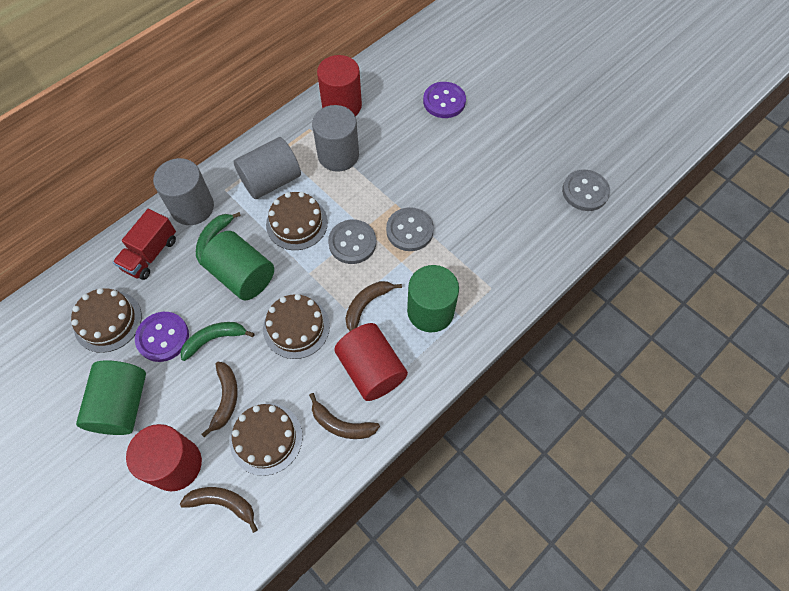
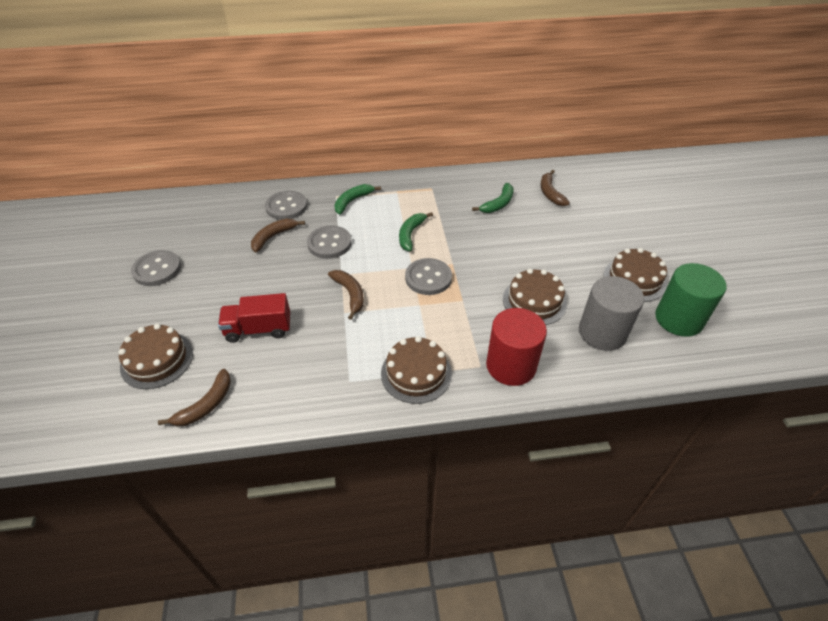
green banana: [181,322,255,361] [196,212,241,266] = 2 -> [334,184,381,215] [399,212,433,251] [472,183,513,213] = 3
green cylinder: [76,360,146,435] [201,231,274,301] [407,265,459,332] = 3 -> [655,263,726,337] = 1
grey button: [328,219,376,264] [386,207,434,251] [562,170,610,211] = 3 -> [131,250,181,286] [265,191,307,220] [307,225,352,259] [405,258,452,295] = 4
grey cylinder: [153,158,214,225] [234,137,301,199] [312,105,359,172] = 3 -> [579,276,644,351] = 1
purple button: [135,312,189,362] [423,82,466,118] = 2 -> none = 0
red cylinder: [126,424,202,491] [317,55,362,116] [334,323,408,401] = 3 -> [486,308,547,386] = 1

